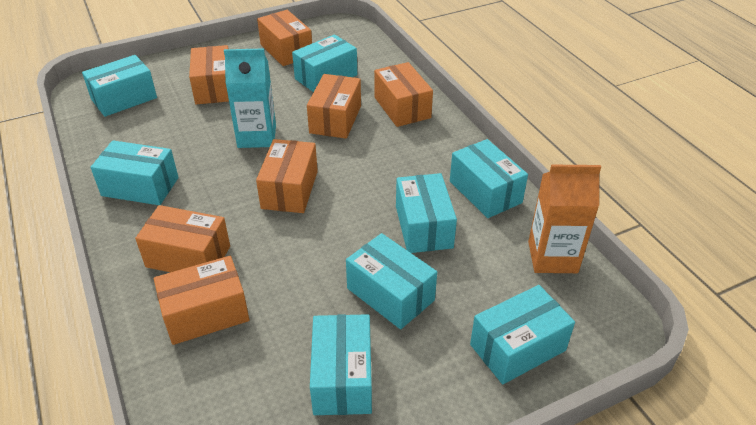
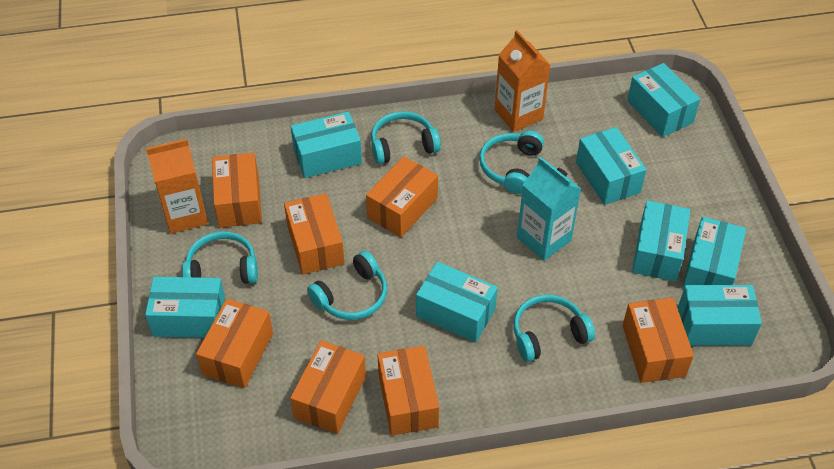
orange carton: [528,165,601,273] = 1 -> [146,139,208,234] [495,30,550,132] = 2
turquoise headphones: none = 0 -> [182,231,258,284] [307,251,387,320] [371,111,441,164] [479,130,544,194] [513,295,595,362] = 5

